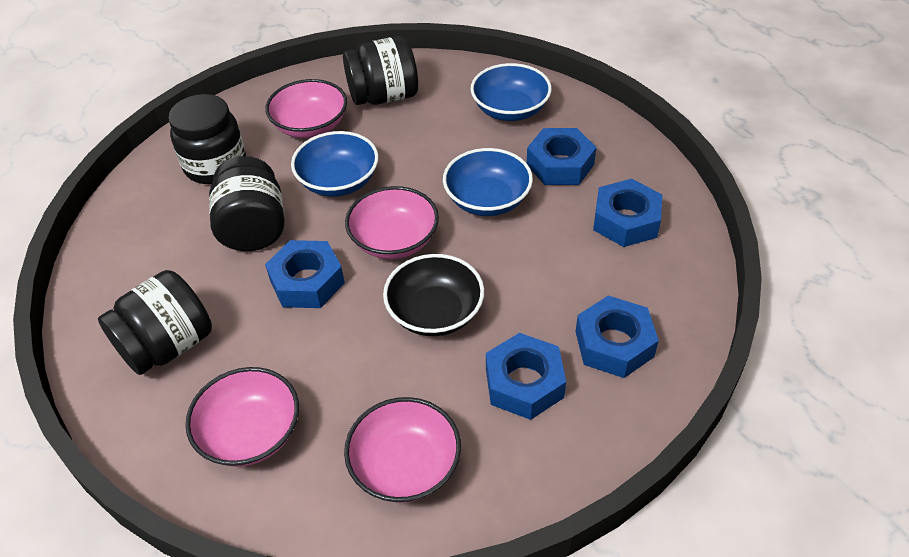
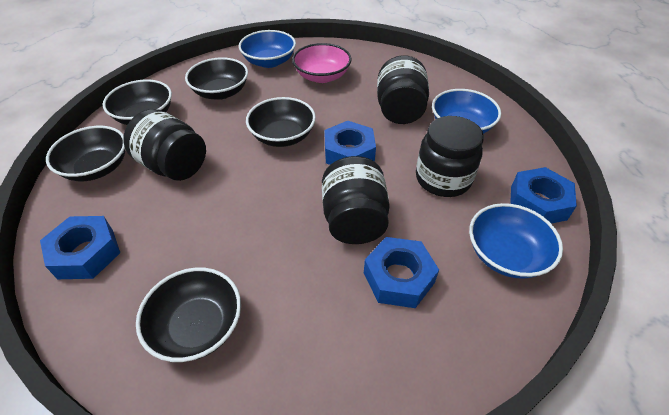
black bowl: [383,254,484,336] = 1 -> [46,126,126,181] [103,80,172,125] [136,267,241,362] [185,57,248,100] [246,97,316,147] = 5
blue nut: [265,240,345,308] [486,333,566,420] [527,128,596,185] [576,296,659,378] [593,179,662,247] = 5 -> [40,216,120,279] [324,121,376,165] [364,237,439,308] [510,167,577,224] = 4
pink bowl: [185,367,299,467] [265,79,347,138] [344,397,461,503] [345,186,439,259] = 4 -> [292,43,352,83] = 1

